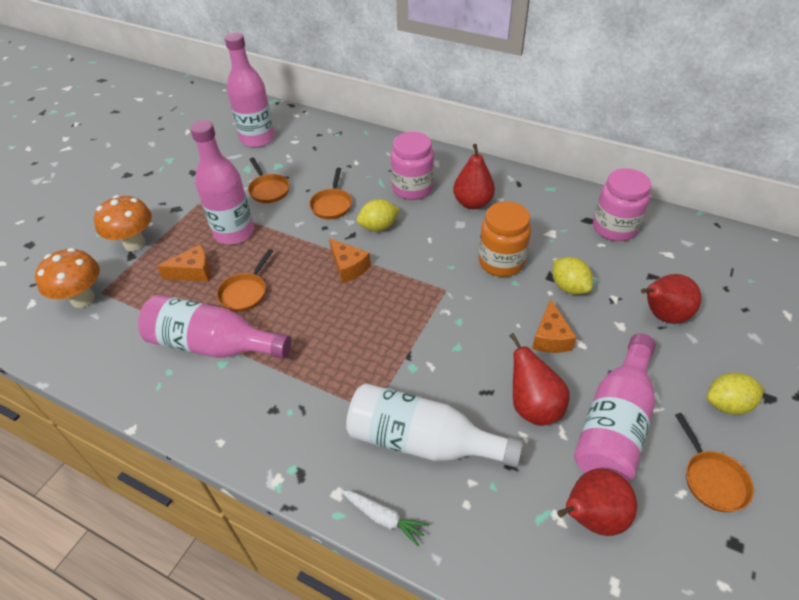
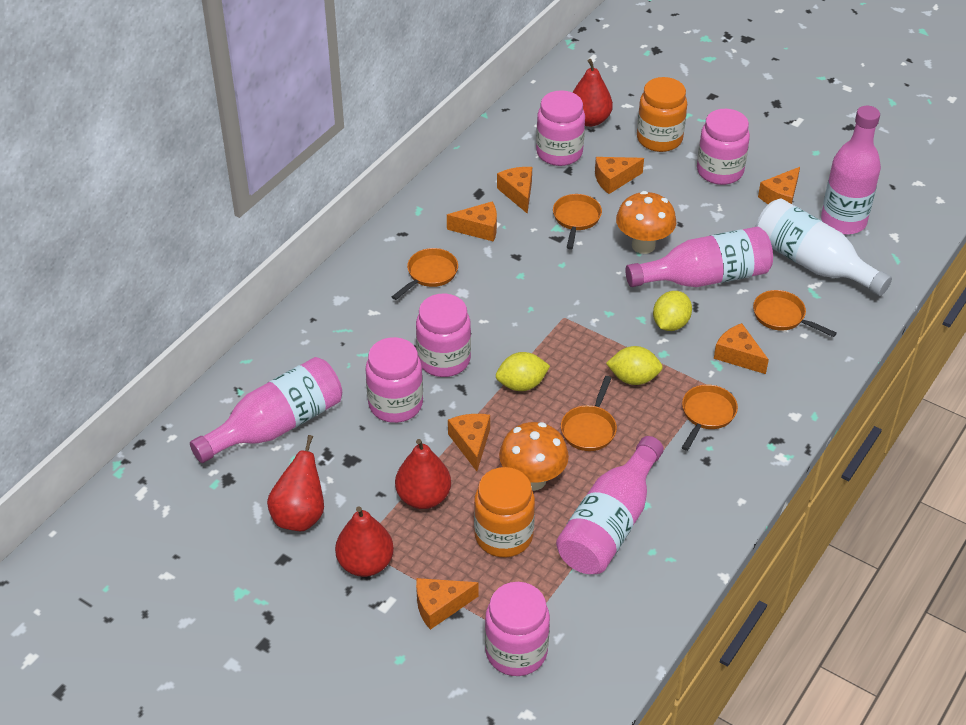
orange cheese: [157,245,211,282] [329,238,371,283] [532,299,577,353] = 3 -> [416,578,478,630] [447,201,497,242] [448,414,490,471] [497,167,532,214] [595,157,644,194] [714,323,769,374] [758,167,800,204] = 7
orange jar: [479,201,531,277] = 1 -> [474,467,535,557] [637,77,687,152] = 2
orange pan: [217,249,273,312] [248,158,290,203] [309,168,352,219] [675,413,754,512] = 4 -> [392,248,458,300] [553,194,602,249] [561,376,617,451] [682,385,738,451] [753,290,837,337] = 5
pink jar: [391,132,434,200] [593,168,651,241] = 2 -> [366,337,423,423] [416,294,471,377] [485,582,550,676] [536,90,585,166] [697,109,750,185] = 5
white carrot: [341,490,429,546] = 1 -> none = 0

